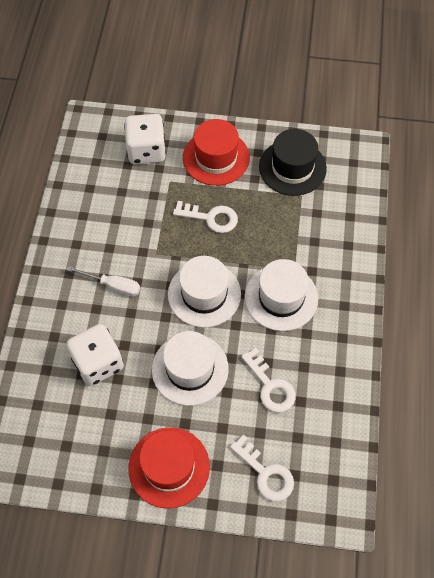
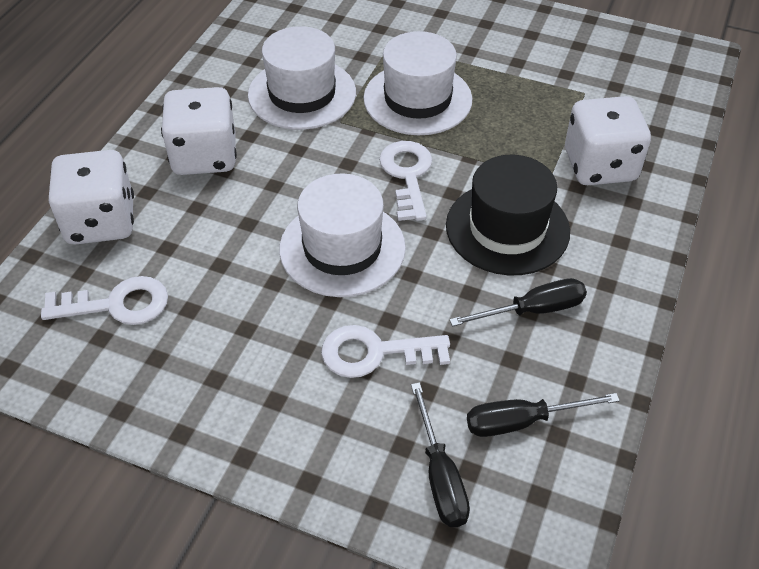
black screwdriver: none = 0 -> [411,382,470,527] [449,278,587,327] [467,393,620,437] = 3
red hat: [129,427,210,509] [183,119,250,186] = 2 -> none = 0
white dice: [66,324,124,386] [124,114,166,164] = 2 -> [49,150,134,245] [161,87,237,175] [565,96,651,185] = 3
white screwdriver: [66,266,140,296] = 1 -> none = 0

